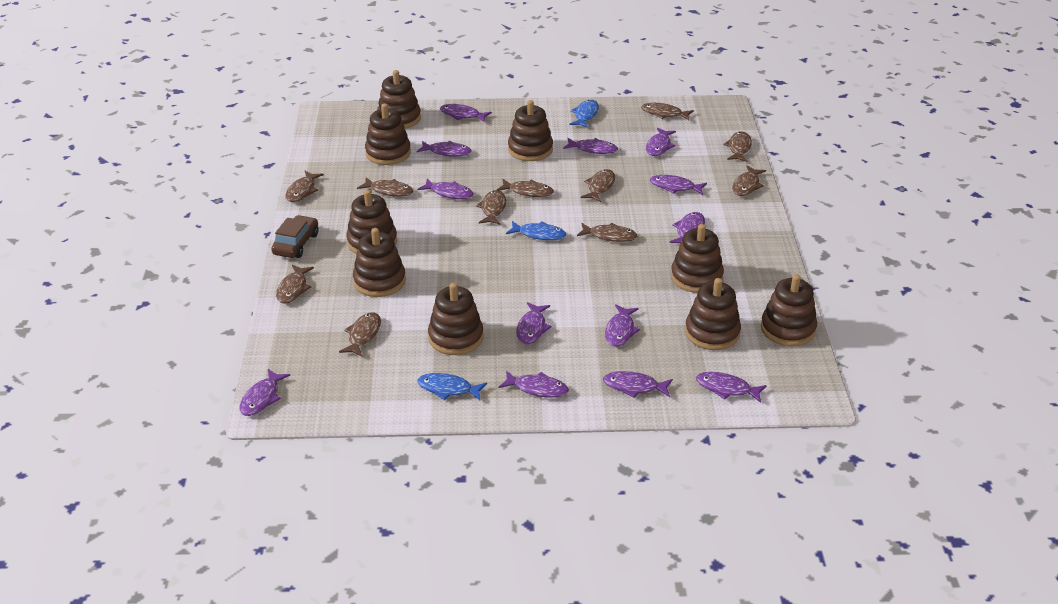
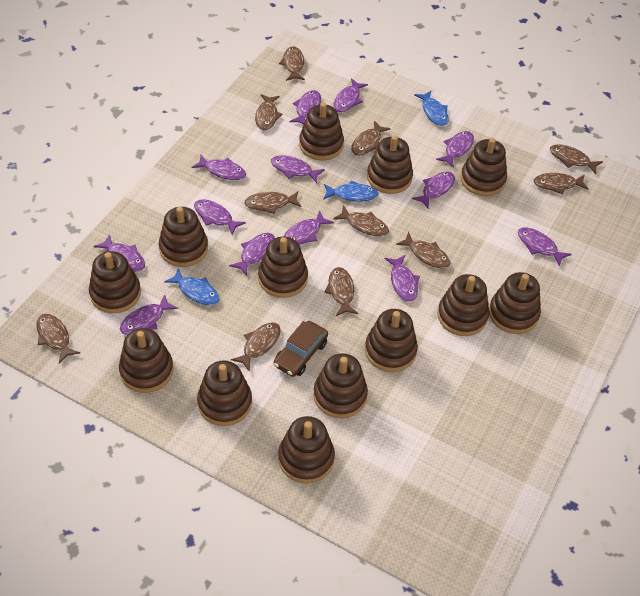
brown stacking toy: [346,190,397,254] [353,228,406,297] [365,104,411,165] [377,70,421,129] [428,283,484,355] [508,100,553,161] [671,224,724,293] [685,278,741,350] [761,274,817,346] = 9 -> [89,251,141,313] [119,328,174,393] [159,207,208,267] [197,360,252,426] [258,237,308,298] [278,416,335,483] [299,102,344,160] [313,353,368,418] [365,309,418,372] [367,135,413,194] [437,274,489,336] [461,138,507,196] [489,272,541,334] = 13

